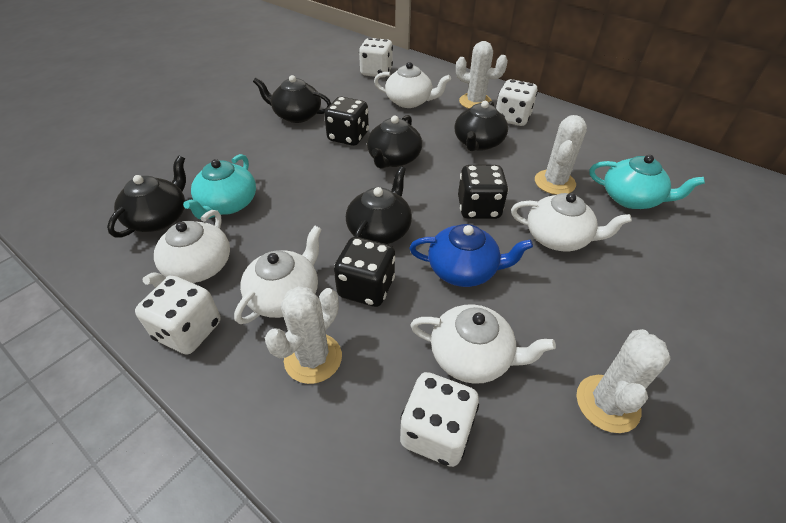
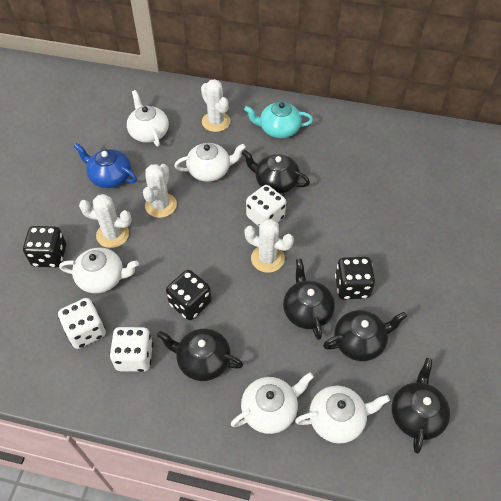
turquoise teapot: [183,154,256,219] [590,155,705,209] = 2 -> [244,102,313,138] = 1
white dice: [135,276,221,354] [359,38,393,78] [400,372,479,467] [496,79,538,126] = 4 -> [58,298,106,349] [109,327,153,372] [246,185,286,227] = 3

